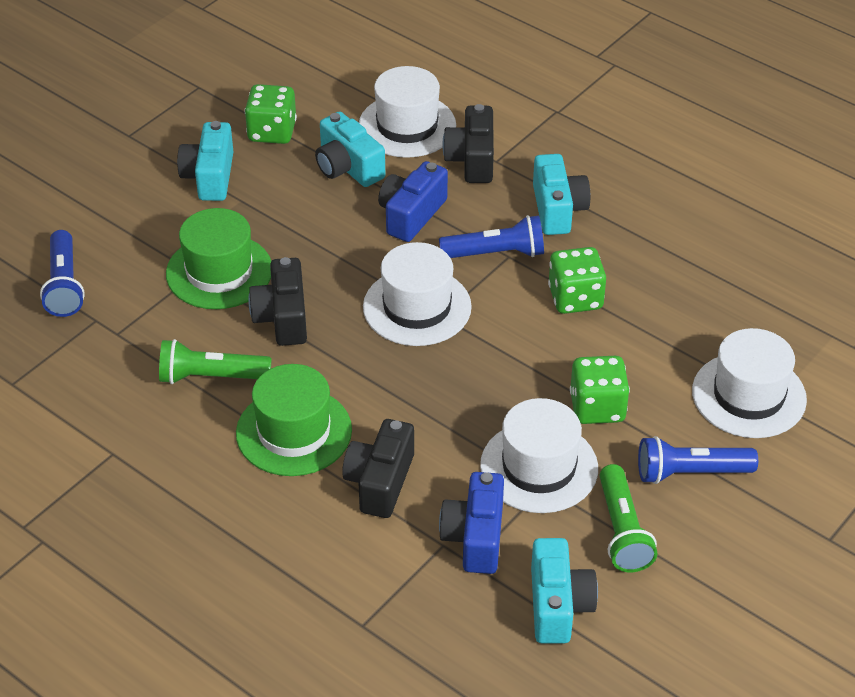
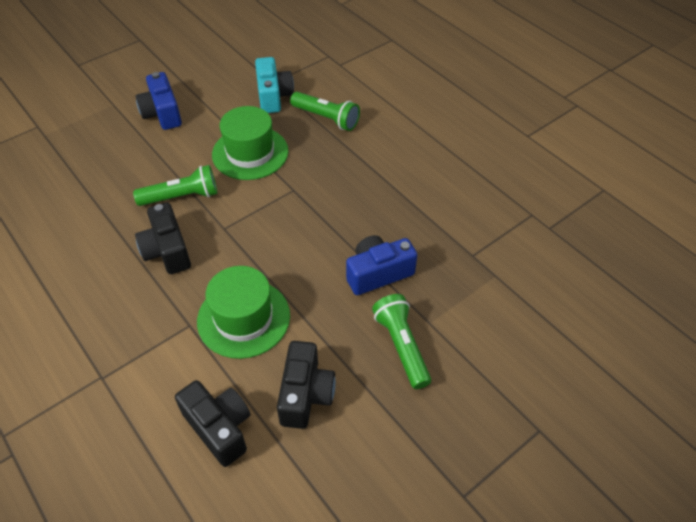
blue flashlight: [40,230,85,317] [439,215,544,258] [638,436,758,484] = 3 -> none = 0
green dice: [245,84,297,144] [548,247,606,314] [570,356,630,424] = 3 -> none = 0
green flashlight: [159,339,272,384] [600,464,657,572] = 2 -> [133,165,217,206] [290,92,360,131] [372,294,431,389] = 3
turquoise camera: [177,121,233,201] [315,111,385,187] [531,538,598,644] [533,154,590,235] = 4 -> [255,57,294,113] = 1
white hat: [359,66,456,158] [363,242,472,346] [480,398,598,513] [692,328,807,438] = 4 -> none = 0

